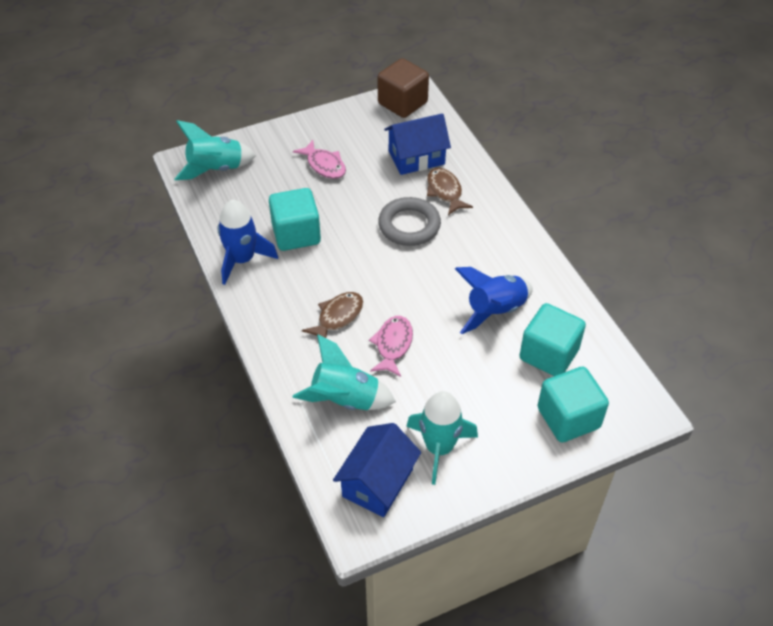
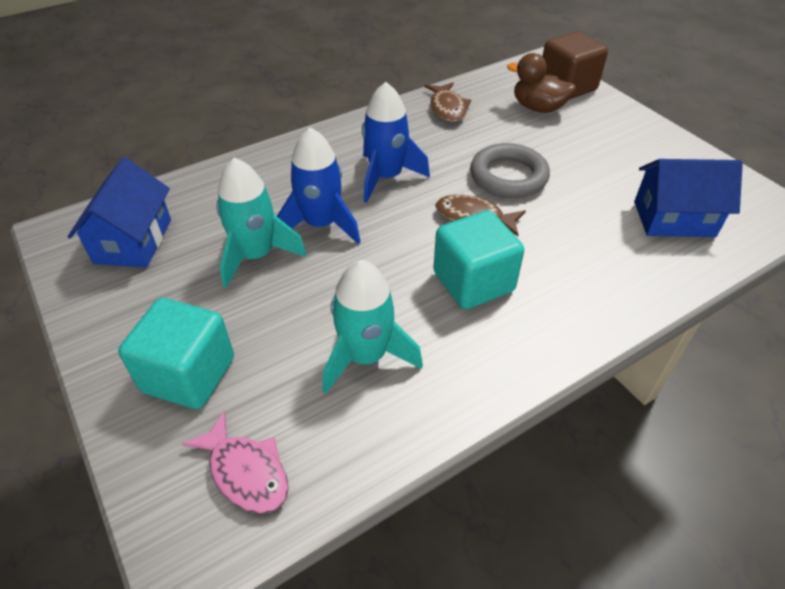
brown duck: none = 0 -> [507,53,576,113] = 1
pink fish: [293,140,346,179] [369,316,413,377] = 2 -> [182,411,289,514] = 1
turquoise cube: [269,188,321,251] [519,303,586,376] [537,367,609,442] = 3 -> [118,298,234,409] [434,210,524,309] = 2
turquoise rocket: [174,120,256,180] [292,335,396,410] [406,391,478,485] = 3 -> [216,158,306,288] [323,260,423,394] = 2

